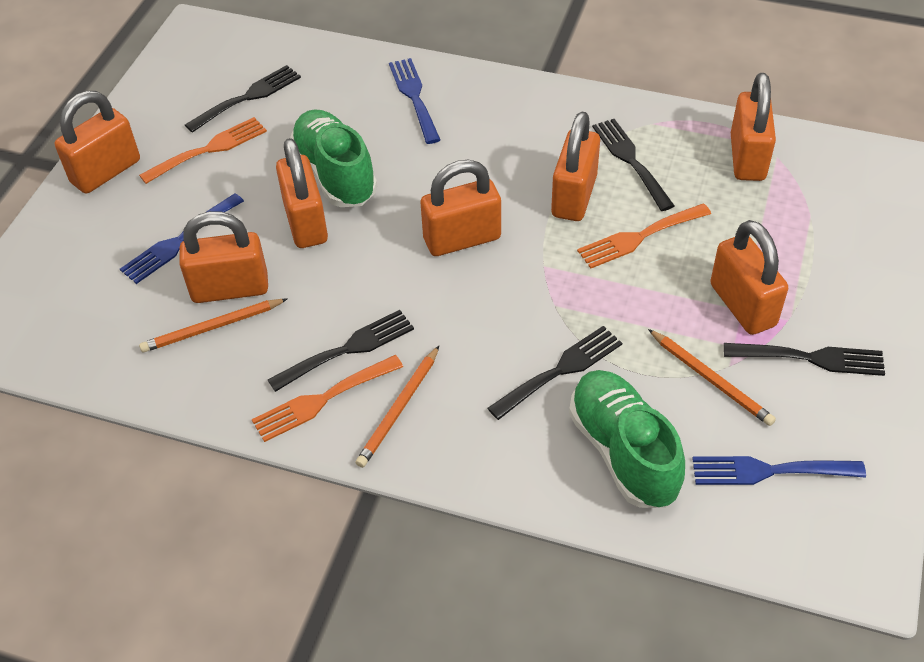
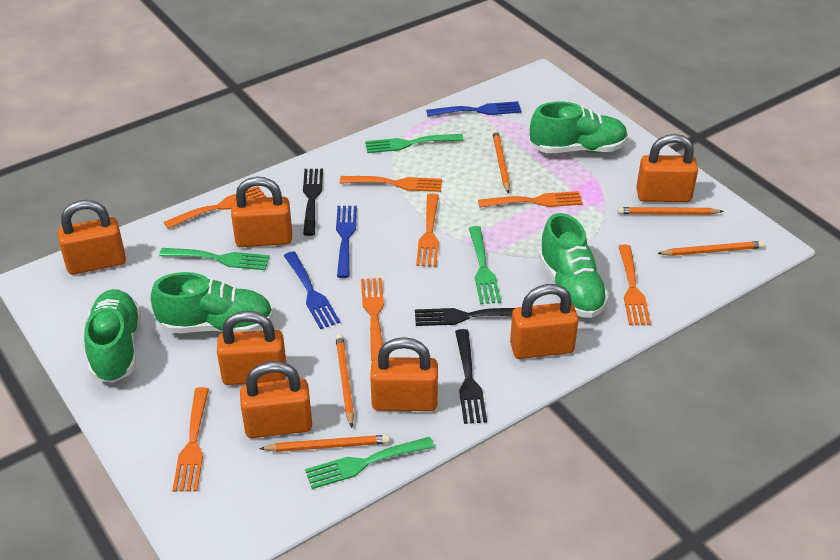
black fork: [185,65,301,133] [268,310,414,392] [487,326,622,420] [592,119,675,211] [724,343,885,376] = 5 -> [303,169,323,236] [415,308,515,326] [455,329,487,424] = 3
green fork: none = 0 -> [159,248,270,270] [305,437,435,489] [365,134,463,153] [469,226,501,304] = 4
green shoe: [290,109,377,207] [569,370,685,508] = 2 -> [84,289,141,383] [151,272,273,333] [530,102,628,153] [538,213,609,318] = 4
orange fork: [139,117,267,184] [252,355,403,442] [577,203,711,269] = 3 -> [164,186,266,229] [172,387,209,492] [340,176,442,192] [361,278,384,361] [416,194,439,267] [478,191,583,208] [618,245,651,325] = 7
orange pencil: [139,299,287,353] [355,346,439,468] [648,329,776,426] = 3 -> [259,435,390,452] [336,334,354,428] [492,130,510,194] [618,207,724,215] [657,241,764,256] = 5

